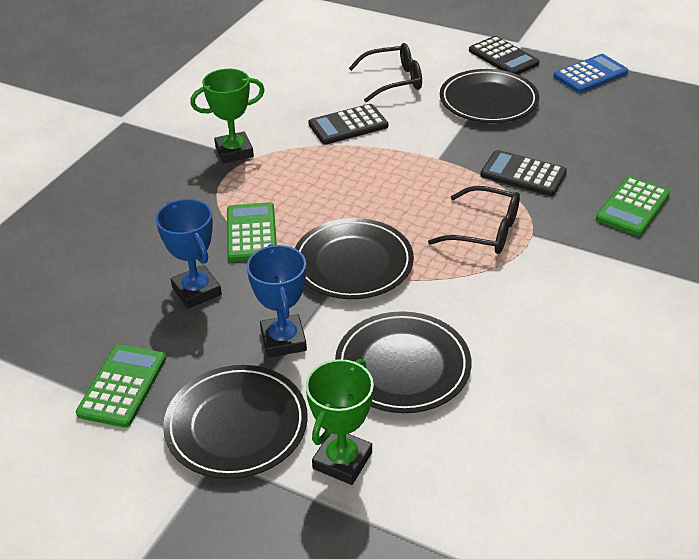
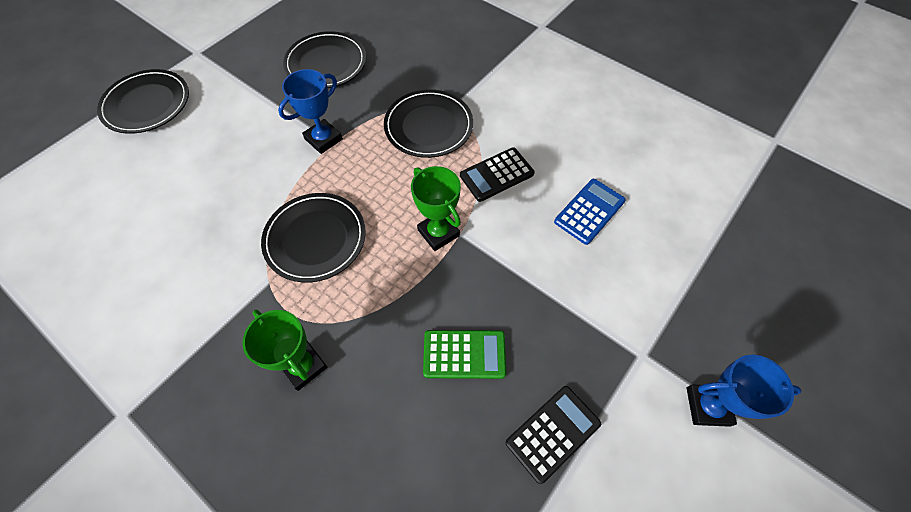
black calculator: [308,104,388,145] [469,36,539,75] [480,150,567,196] = 3 -> [460,147,535,202] [506,386,601,484] = 2
black glasses: [349,43,422,102] [428,186,520,254] = 2 -> none = 0
green calculator: [76,344,166,428] [227,202,277,261] [596,176,670,236] = 3 -> [423,330,506,379] = 1

